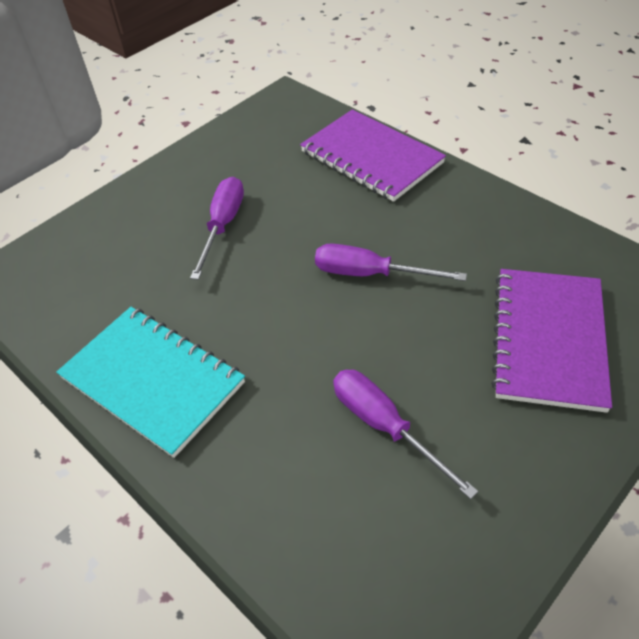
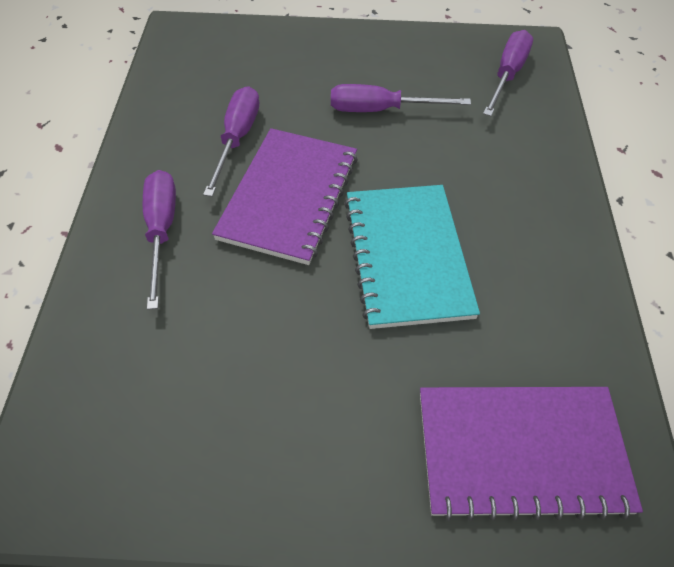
purple screwdriver: [190,177,244,280] [315,243,467,281] [333,370,478,499] = 3 -> [143,170,176,310] [203,86,259,197] [331,84,471,112] [483,30,533,116] = 4

